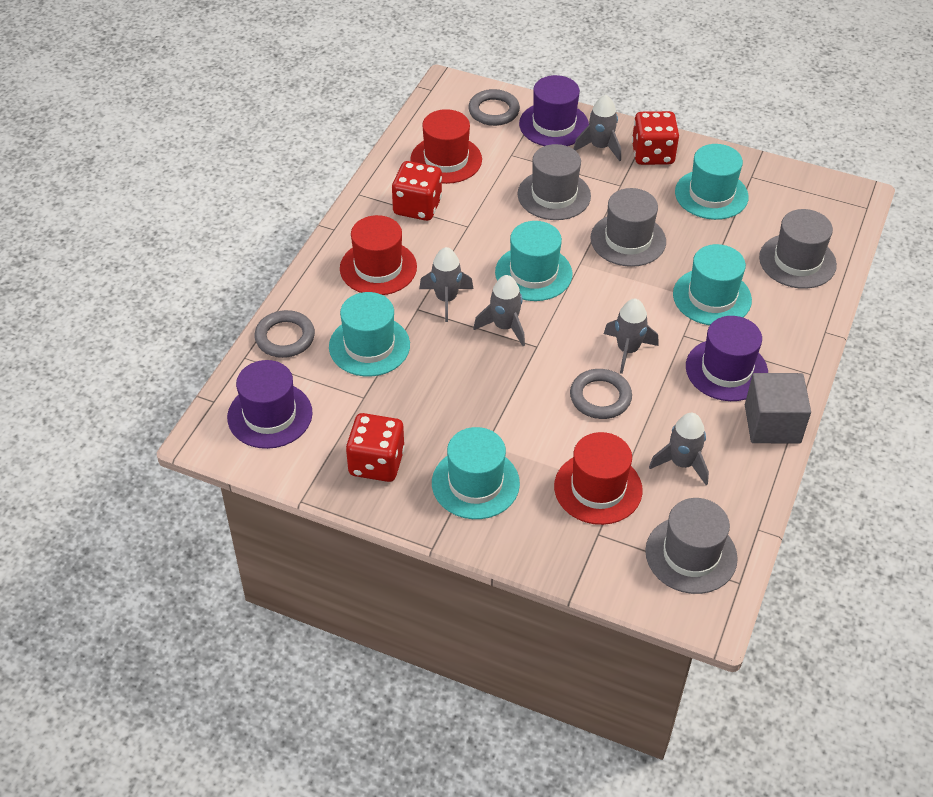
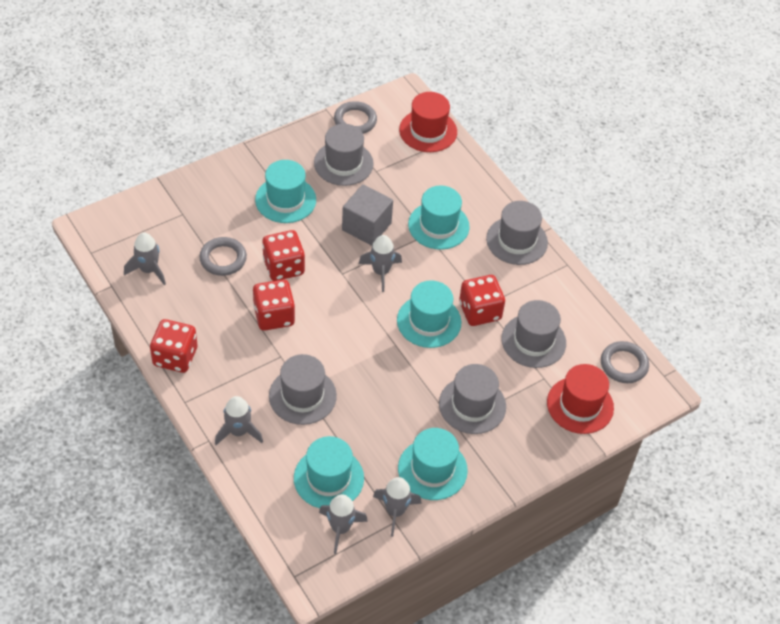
grey hat: [517,144,591,220] [591,188,666,267] [645,498,738,594] [759,209,837,289] = 4 -> [269,354,337,425] [314,124,374,186] [439,364,506,434] [486,201,548,265] [501,300,566,368] = 5
purple hat: [227,360,313,449] [519,75,589,146] [686,316,768,401] = 3 -> none = 0
red dice: [346,413,405,482] [392,161,442,221] [632,111,679,165] = 3 -> [150,319,197,373] [253,280,295,331] [262,230,305,281] [459,275,505,326] = 4
red hat: [340,215,417,295] [410,109,482,184] [554,432,643,525] = 3 -> [399,92,457,152] [547,364,614,434] = 2

